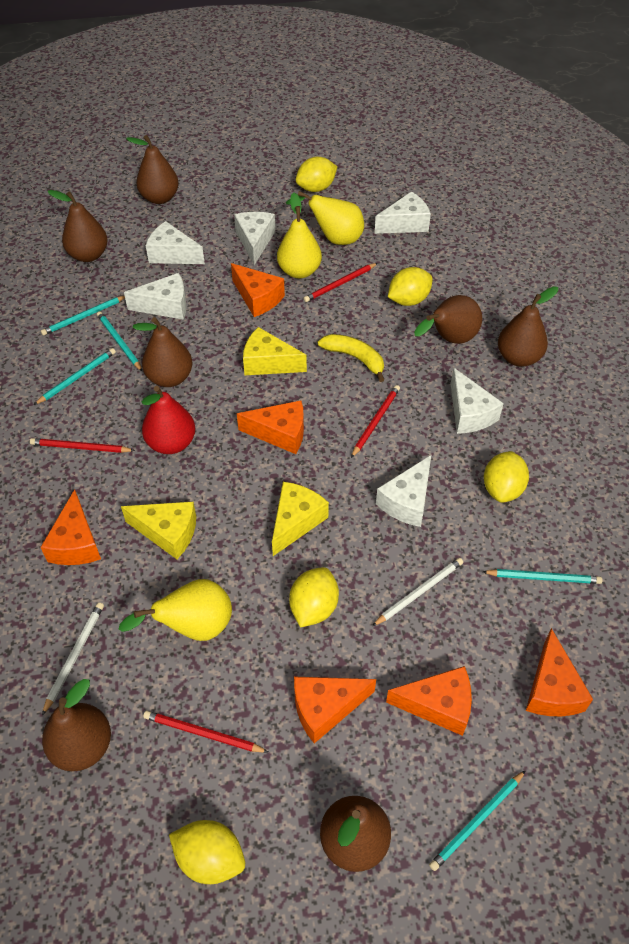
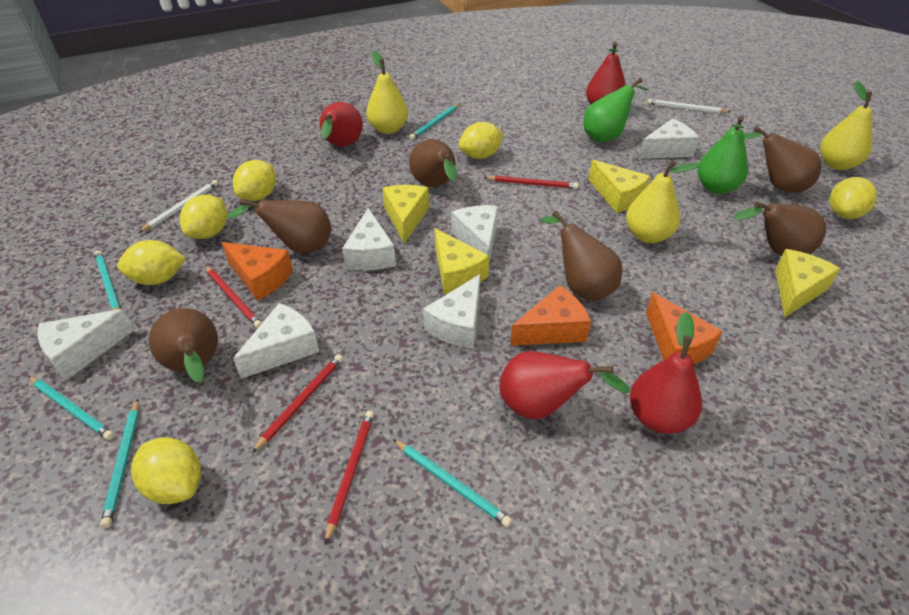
brown pear: [42,679,111,771] [48,190,108,262] [126,135,179,204] [132,317,192,387] [320,796,391,872] [414,295,482,344] [498,286,558,367] = 7 -> [149,308,218,383] [227,199,331,253] [409,139,457,187] [541,210,622,301] [733,202,826,256] [744,126,821,193] = 6
green pear: none = 0 -> [584,78,649,142] [698,116,748,194] = 2
orange cheese: [41,489,101,565] [231,263,285,317] [237,400,304,454] [294,677,376,743] [386,666,472,736] [526,628,593,716] = 6 -> [221,242,293,301] [510,285,591,346] [646,292,723,365] = 3
red pear: [141,386,195,454] = 1 -> [319,102,363,147] [499,351,630,419] [586,42,626,104] [630,312,702,434] = 4
yellow banana: [318,334,384,382] = 1 -> none = 0
yellow cheese: [121,502,196,559] [243,327,307,375] [272,482,329,556] = 3 -> [383,185,429,244] [435,228,489,294] [588,160,650,213] [775,249,841,317] = 4
yellow lemon: [169,820,245,884] [289,567,339,627] [296,157,337,192] [388,267,433,306] [484,451,529,503] = 5 -> [117,240,186,285] [131,437,201,504] [180,195,227,239] [233,160,276,201] [459,122,504,159] [829,177,877,219] = 6

